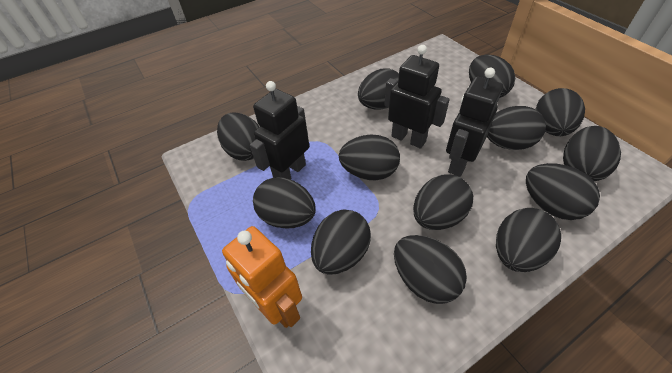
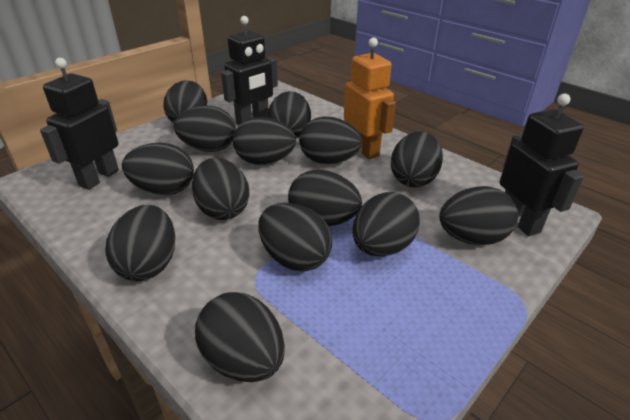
black egg: [217,112,260,161] [253,177,316,229] [311,210,371,275] [339,134,400,180] [358,68,399,110] [394,235,467,304] [413,174,473,230] [469,54,515,98] [487,106,546,150] [496,208,561,272] [526,163,600,220] [535,88,585,136] [563,126,621,181] = 13 -> [106,205,175,281] [122,143,194,195] [163,80,207,123] [174,106,236,152] [192,158,250,220] [195,292,285,382] [233,117,296,165] [259,203,332,272] [267,91,311,138] [288,170,362,226] [299,117,362,164] [352,192,420,257] [391,131,443,187] [439,186,518,245] = 14

